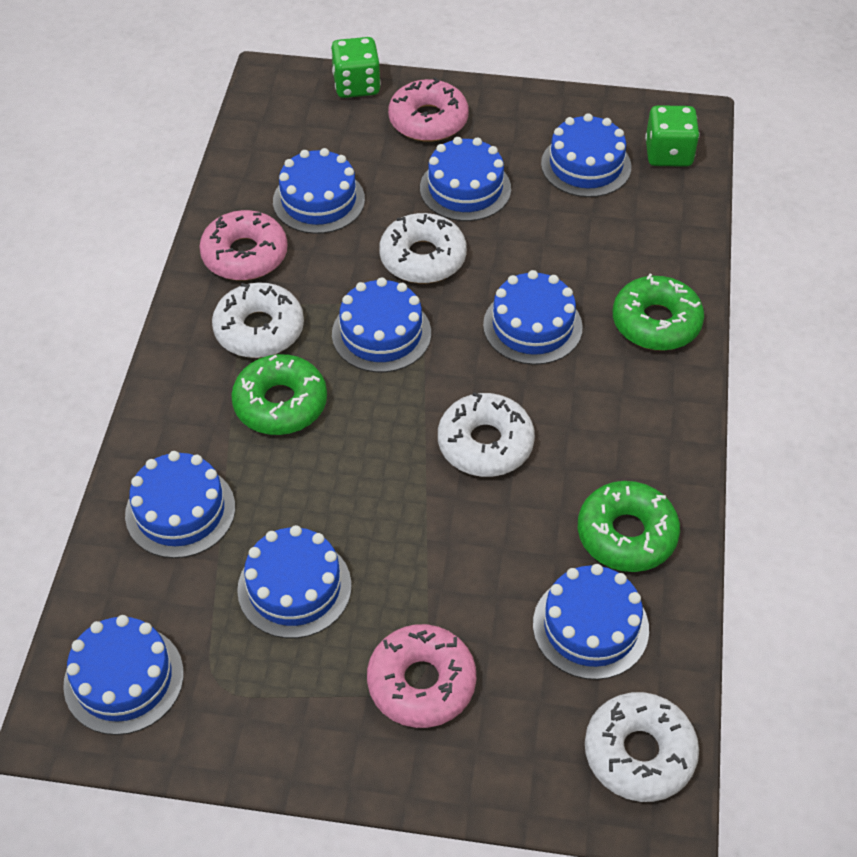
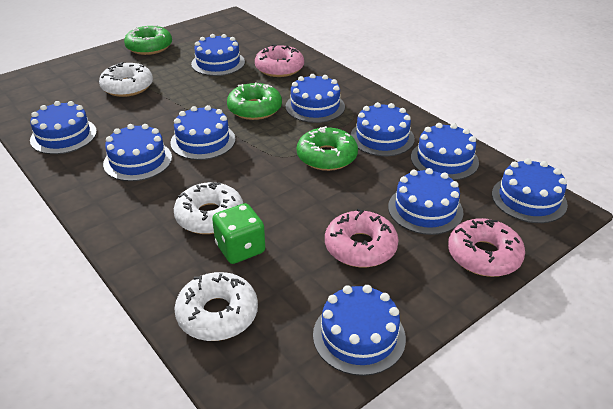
blue cake: [63,615,184,735] [125,451,235,558] [237,525,352,638] [273,148,365,234] [332,277,431,373] [420,137,511,221] [483,270,583,365] [533,564,649,680] [541,113,631,197] = 9 -> [30,101,97,154] [103,124,172,181] [170,105,236,160] [191,34,245,76] [286,74,345,123] [313,285,406,376] [351,102,415,156] [388,168,464,235] [411,123,479,180] [492,158,568,223] = 10
green dice: [331,37,381,98] [645,105,699,167] = 2 -> [212,203,265,264] = 1
white donut: [212,283,304,358] [379,213,467,283] [438,392,535,477] [585,692,699,802] = 4 -> [99,62,153,97] [174,182,243,234] [174,272,258,341] = 3

